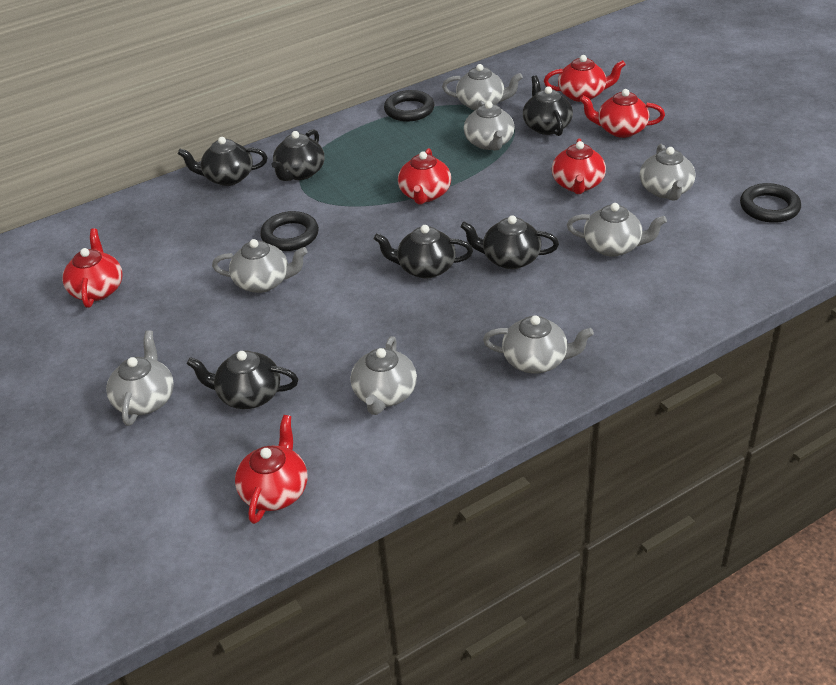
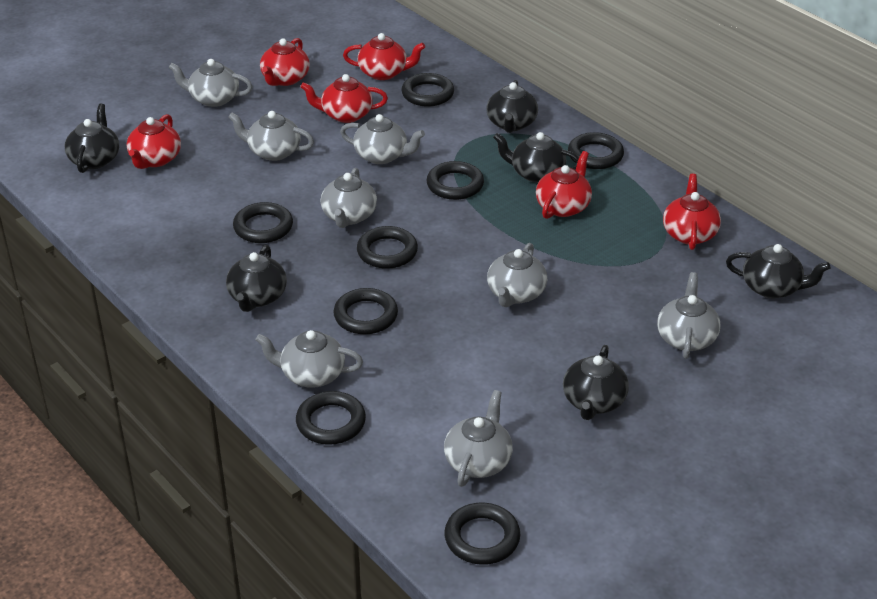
black ring: [260,211,319,251] [384,90,434,122] [740,183,801,223] = 3 -> [233,202,293,243] [296,391,366,445] [333,288,398,334] [357,226,418,269] [401,73,454,106] [426,161,484,200] [444,503,520,565] [568,132,624,169] = 8

